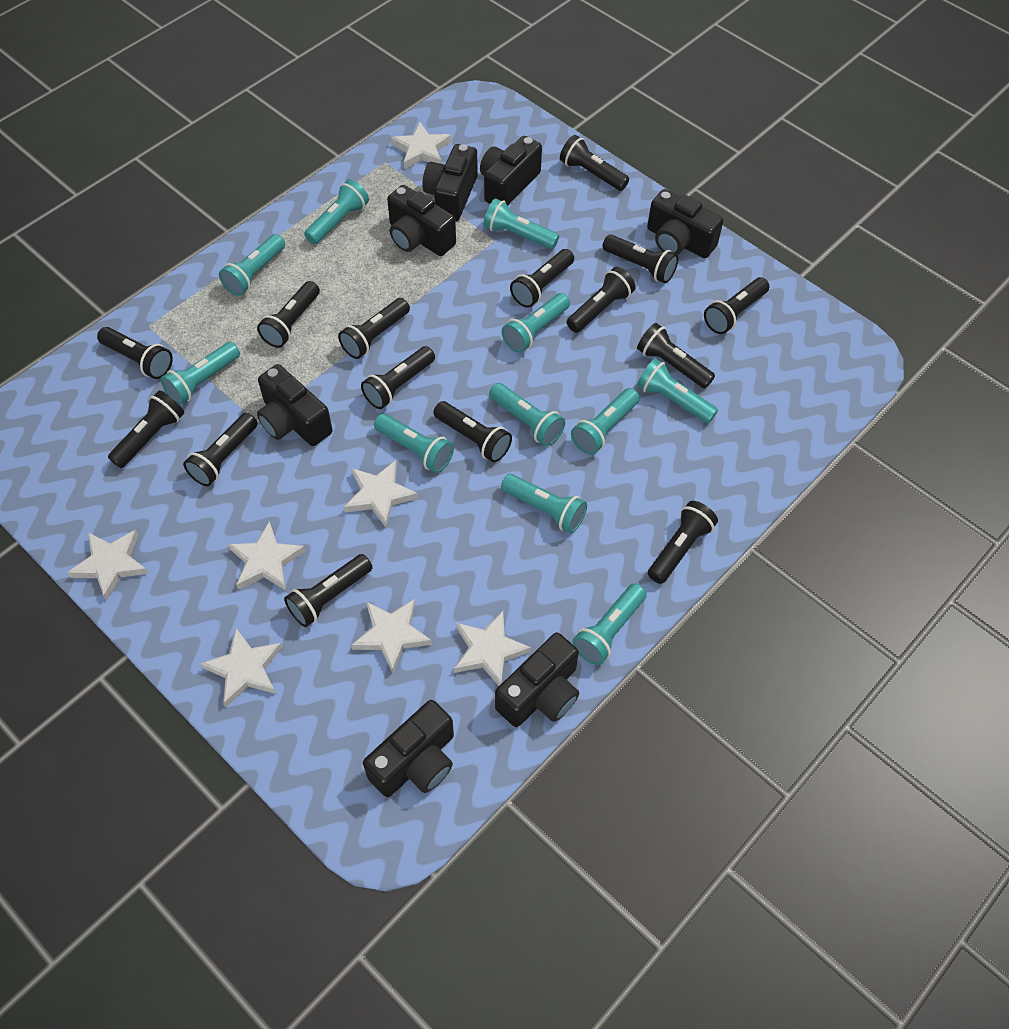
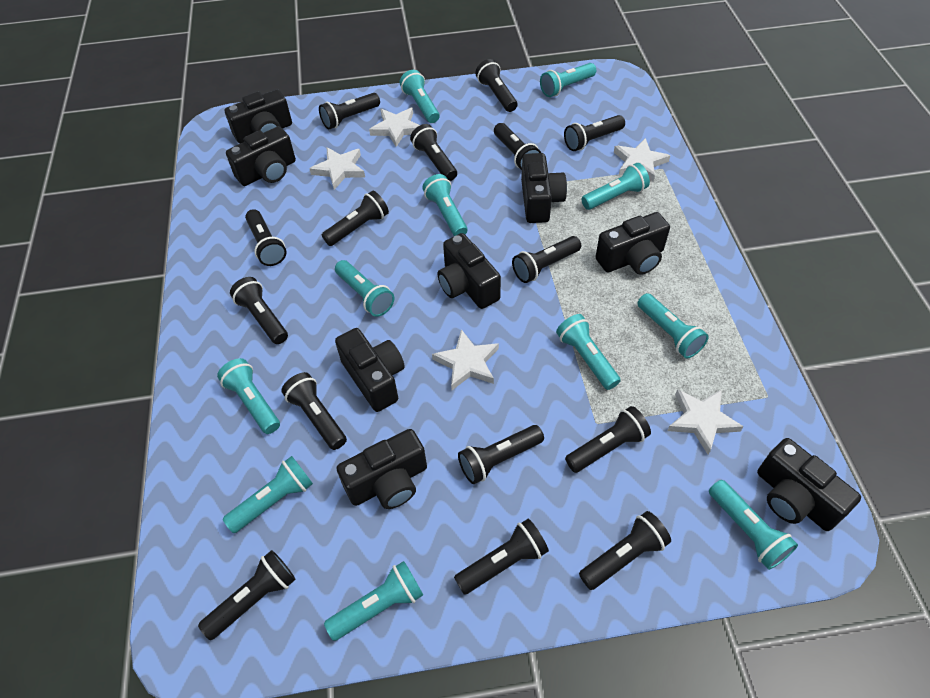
black camera: [257,364,333,446] [363,700,454,797] [387,185,456,256] [422,144,478,222] [480,136,542,205] [495,633,579,727] [647,189,723,258] = 7 -> [225,89,292,144] [226,126,296,186] [335,328,405,412] [336,429,427,509] [437,233,501,309] [521,153,567,223] [595,212,670,275] [757,438,861,531] = 8
white star: [67,530,149,601] [200,628,283,707] [228,521,306,591] [344,460,418,528] [351,599,432,673] [391,122,451,169] [454,611,531,686] = 7 -> [309,147,365,190] [369,108,420,147] [432,329,499,390] [614,138,671,182] [667,389,744,455] = 5

